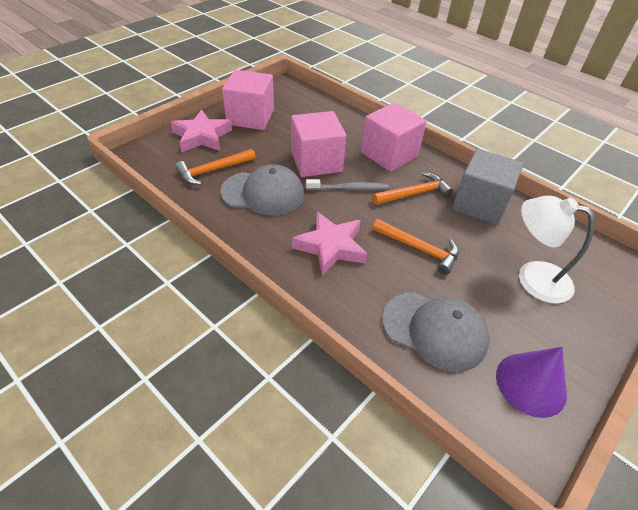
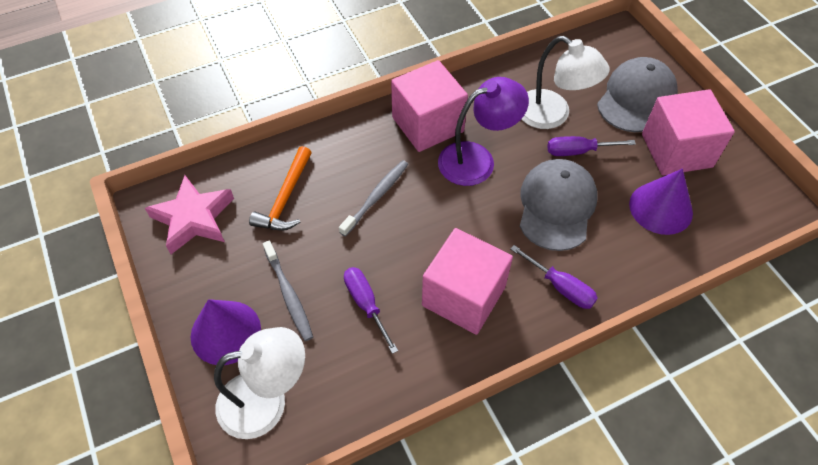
grey cube: [452,148,524,225] = 1 -> none = 0
grey toothbrush: [306,179,390,190] = 1 -> [263,240,313,341] [339,160,408,237] = 2
orange hammer: [175,149,256,185] [372,172,453,205] [372,219,459,275] = 3 -> [249,146,312,231] = 1
pink star: [171,110,232,152] [292,212,367,276] = 2 -> [145,175,234,254] = 1
purple cone: [496,347,567,418] = 1 -> [191,299,261,365] [629,169,693,235] = 2
purple lamp: none = 0 -> [438,77,529,186] = 1
purple screwdriver: none = 0 -> [344,267,398,354] [510,245,598,309] [547,136,636,156] = 3
white lamp: [519,196,595,304] = 1 -> [214,327,305,439] [521,36,610,129] = 2

